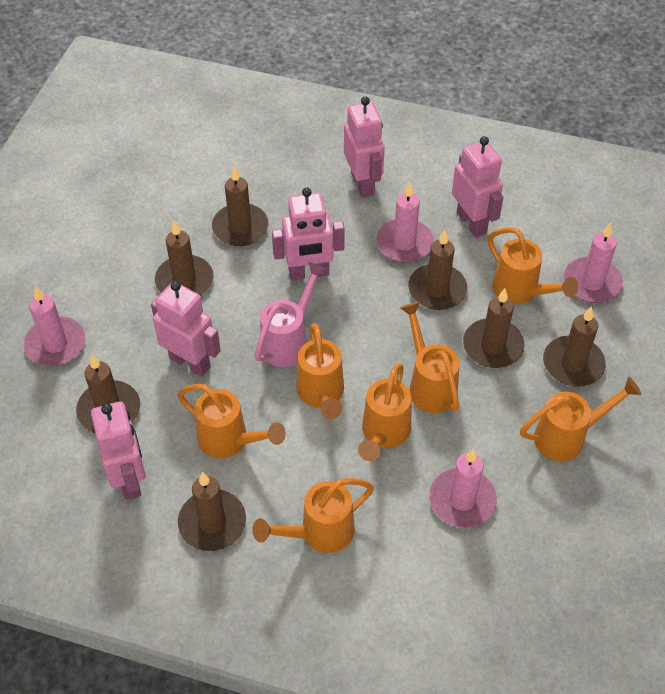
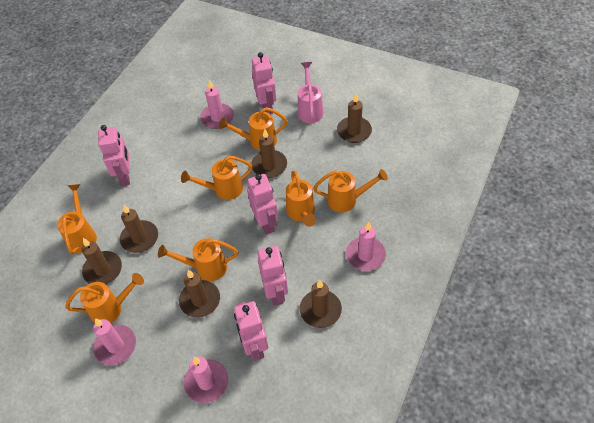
brown candle: [76,355,140,433] [155,220,214,296] [178,472,246,551] [212,166,268,246] [408,230,467,310] [463,288,524,368] [543,306,606,387] = 7 -> [81,238,122,284] [120,205,158,253] [179,270,220,318] [251,129,287,178] [300,280,342,328] [337,94,372,143] = 6

